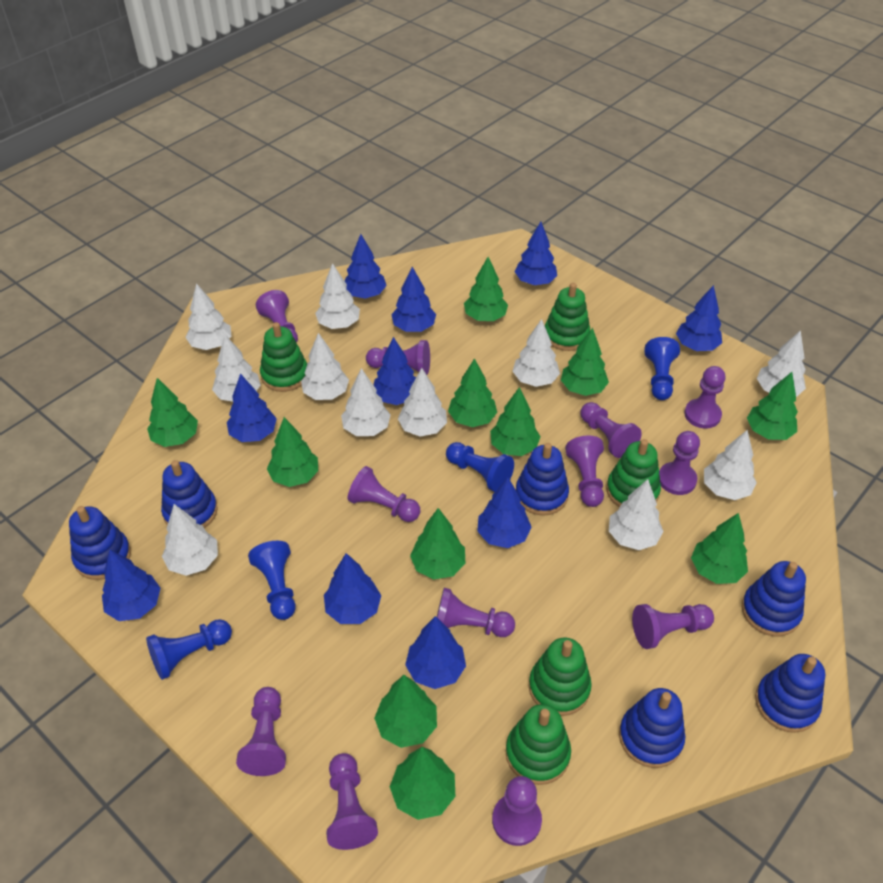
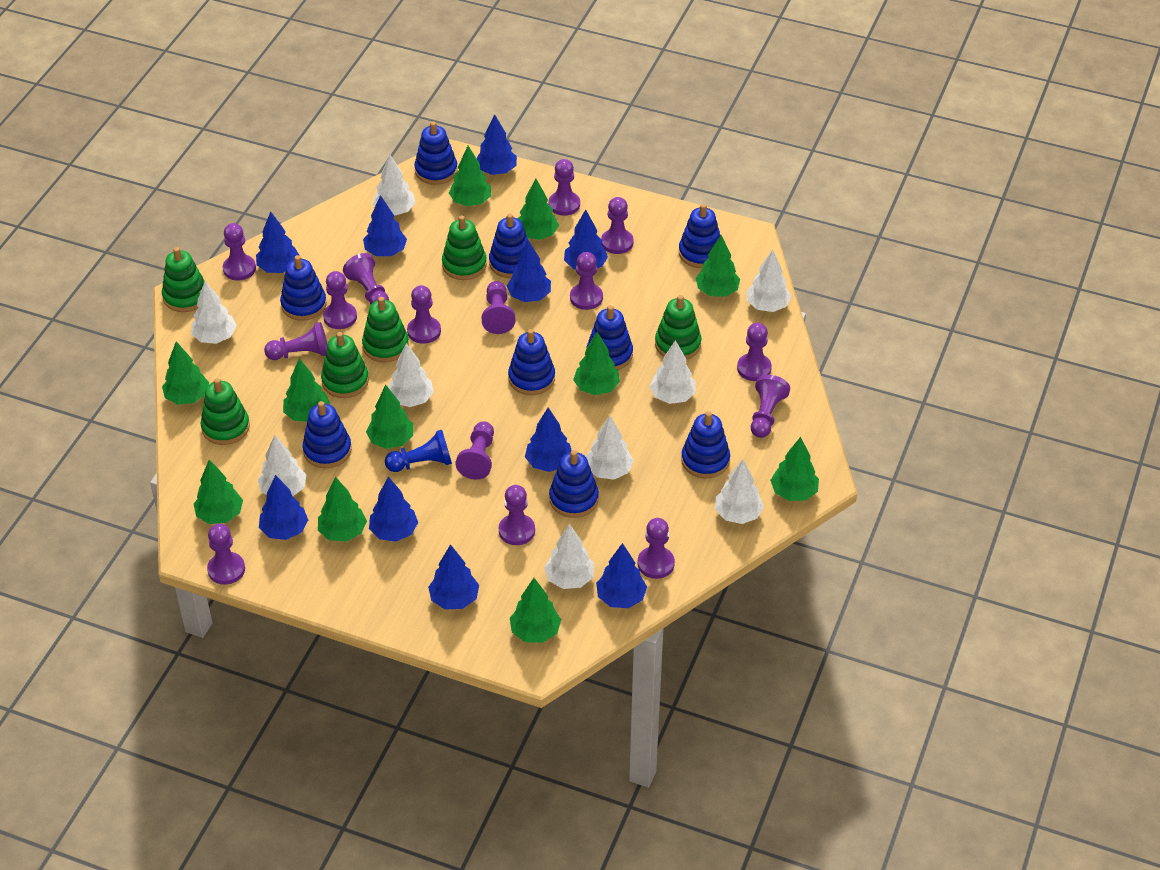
blue pawn: [146,619,232,680] [248,541,296,620] [446,442,514,492] [645,337,680,400] = 4 -> [385,430,452,472] = 1
blue stacking toy: [69,506,131,580] [161,460,218,528] [516,443,569,516] [619,688,685,768] [742,561,806,636] [755,654,825,733] = 6 -> [280,255,327,321] [302,401,352,468] [414,121,458,185] [489,214,528,278] [508,329,555,395] [549,450,599,518] [587,305,633,370] [679,204,720,268] [681,411,730,479] = 9
green stacking toy: [260,322,307,392] [505,704,571,785] [529,638,592,716] [545,283,590,351] [606,439,661,508] = 5 -> [162,247,204,312] [201,378,250,445] [321,332,369,398] [362,297,409,362] [442,215,487,280] [655,295,701,360] = 6
purple pawn: [236,687,286,776] [256,290,298,343] [326,753,378,850] [347,466,420,522] [366,340,430,375] [437,588,515,637] [492,776,542,846] [565,435,604,507] [580,402,642,458] [632,604,714,649] [659,431,700,495] [684,366,725,428] = 12 -> [207,524,245,585] [223,223,256,281] [264,322,328,360] [323,271,357,329] [343,253,389,305] [407,285,441,344] [456,421,494,480] [482,281,515,334] [499,485,535,545] [549,159,580,216] [570,252,603,310] [601,197,634,254] [637,518,675,579] [737,323,772,381] [751,375,790,438] = 15
white tree: [162,504,218,576] [185,283,231,350] [212,335,261,402] [301,333,349,400] [315,263,360,329] [341,368,391,436] [398,368,447,436] [513,319,560,387] [609,479,663,550] [704,430,757,500] [757,330,806,397] = 11 -> [191,281,237,344] [258,435,306,496] [372,155,416,216] [388,343,434,407] [544,524,594,589] [586,416,634,480] [649,340,696,404] [715,459,764,524] [747,250,791,312] = 9

